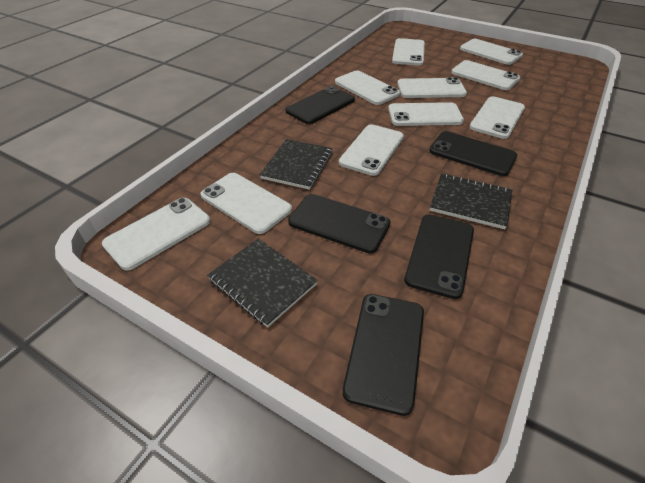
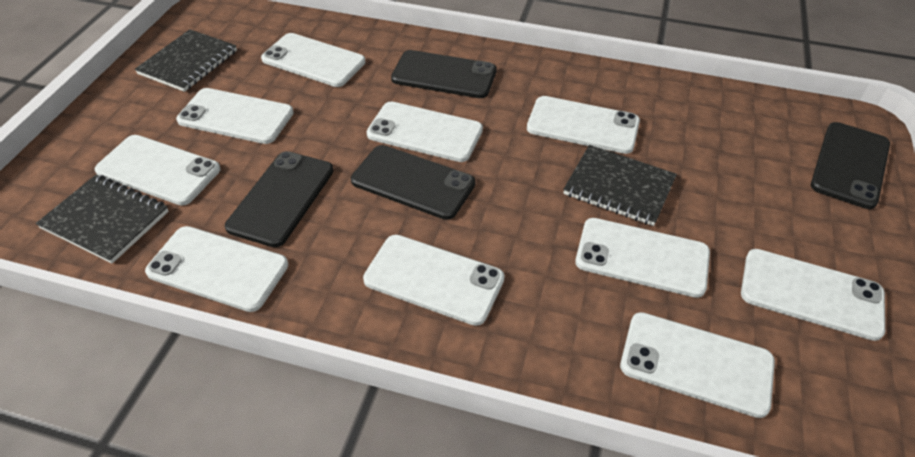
black phone: [286,86,355,124] [288,194,391,253] [342,294,424,416] [404,215,474,299] [429,131,517,176] = 5 -> [225,151,334,247] [351,145,475,220] [391,50,497,98] [811,122,890,209] = 4

